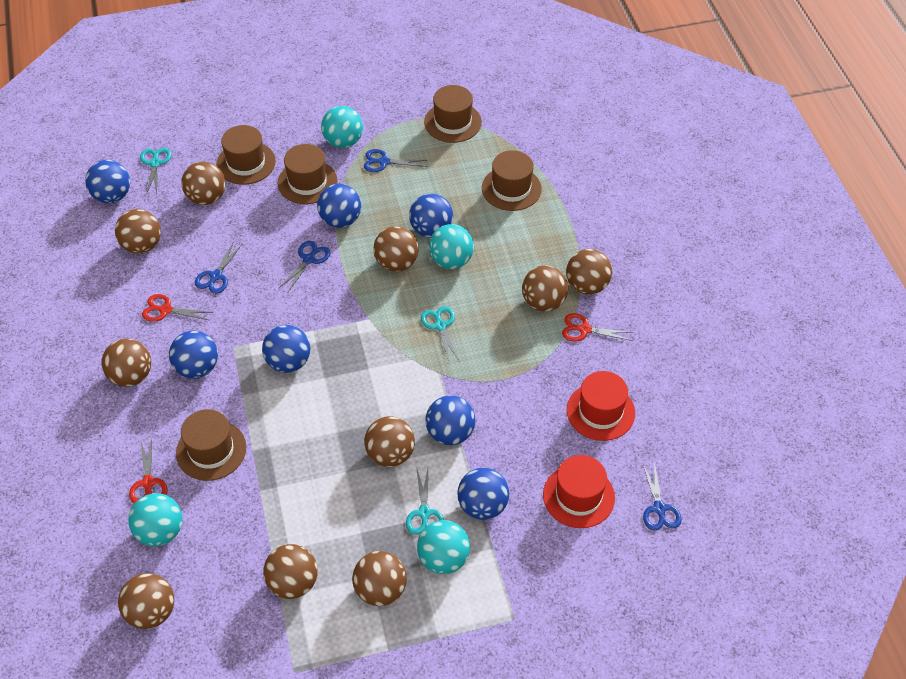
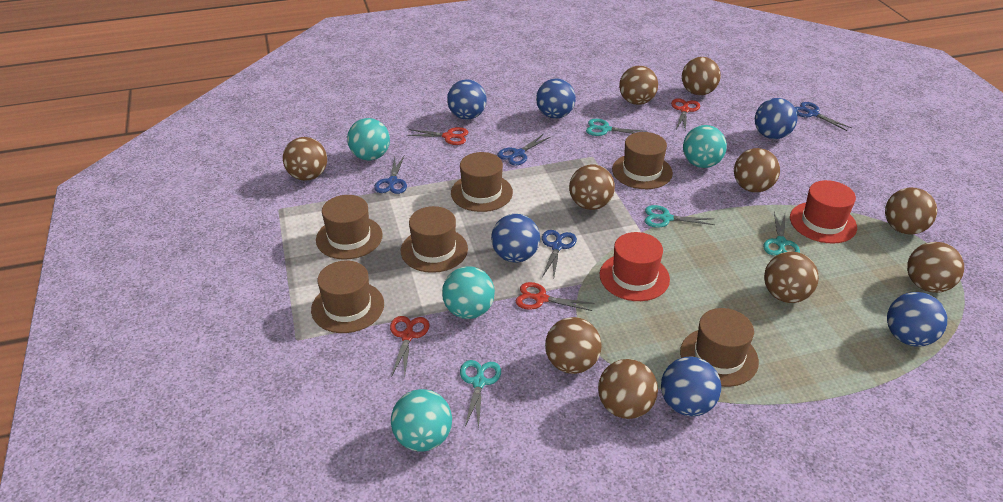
blue ball: [85,160,130,203] [169,331,218,379] [262,325,310,373] [317,184,361,228] [409,194,453,238] [426,395,475,445] [457,468,509,520] = 7 -> [447,80,487,120] [491,214,540,263] [536,79,576,119] [661,357,721,416] [755,98,798,139] [887,292,947,347] = 6
brown hat: [176,409,246,481] [216,125,276,185] [278,144,338,204] [424,85,482,143] [482,150,542,211] = 5 -> [311,261,384,333] [316,195,383,259] [401,206,468,273] [451,152,513,212] [612,132,673,189] [680,308,759,387] = 6
red scissors: [129,439,167,504] [142,294,213,322] [562,313,633,341] = 3 -> [390,316,430,377] [407,127,468,145] [516,282,594,311] [671,98,700,131] = 4
turquoise scissors: [140,148,171,194] [406,469,444,535] [421,306,460,362] = 3 -> [460,360,501,429] [586,119,647,136] [645,205,715,227] [763,212,800,255] = 4

